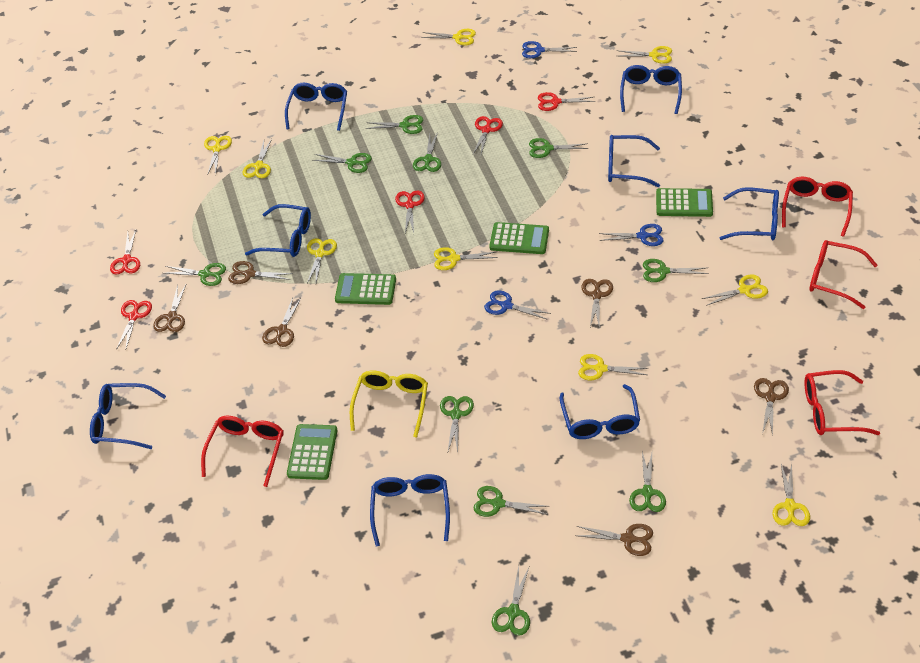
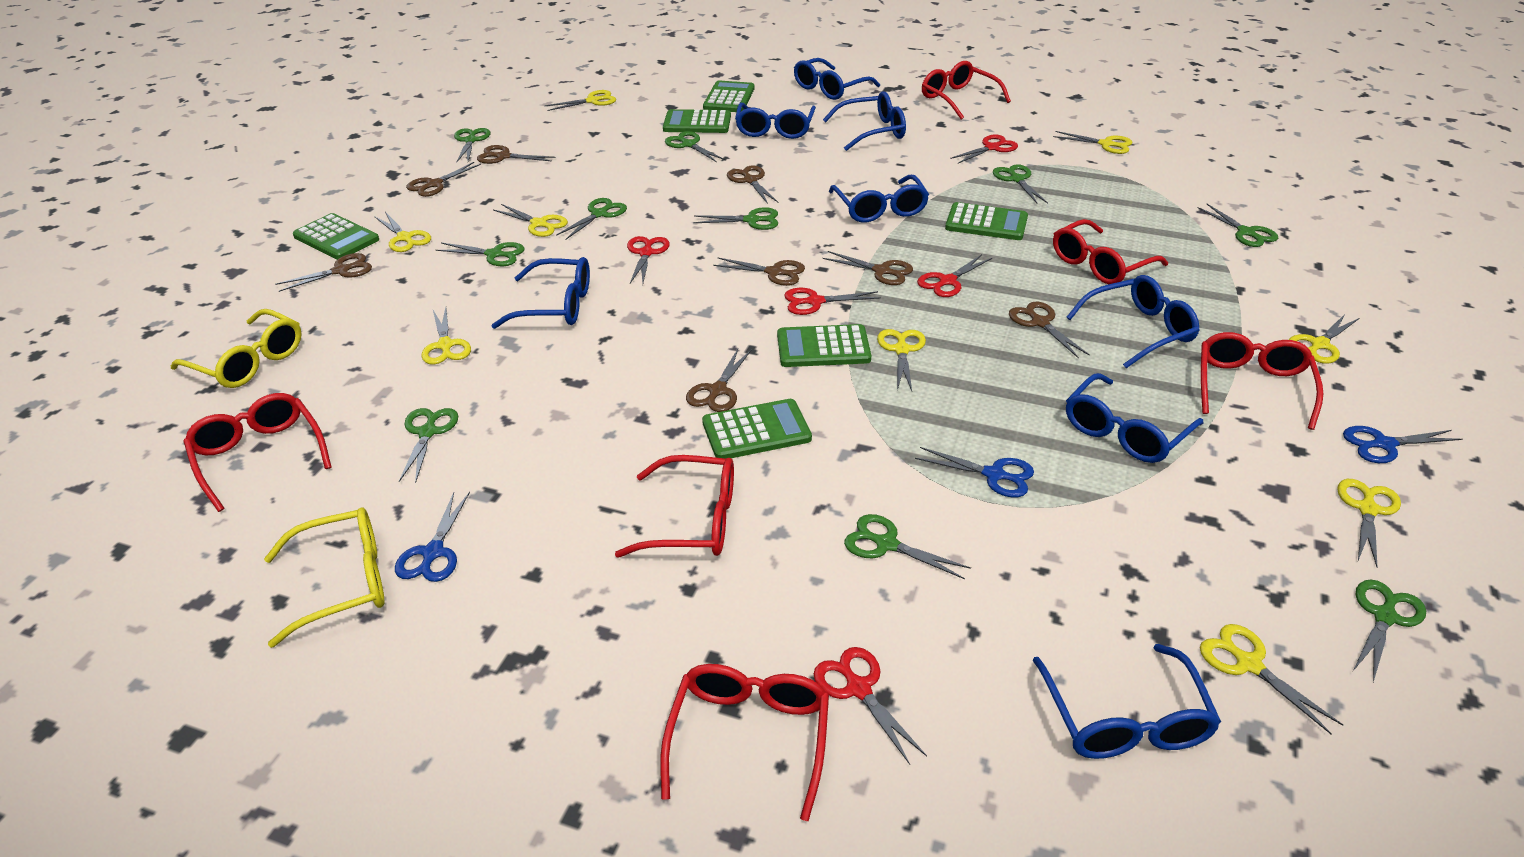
brown scissors: [153,285,186,332] [228,261,293,284] [262,298,301,347] [576,524,653,556] [581,279,613,327] [754,378,789,437] = 6 -> [275,253,372,292] [406,162,481,197] [477,145,555,164] [686,349,751,412] [713,257,805,286] [727,165,778,204] [822,251,913,285] [1009,302,1090,359] = 8
green calculator: [287,424,337,480] [335,273,396,305] [489,222,549,254] [656,188,713,217] = 4 -> [293,213,379,260] [663,109,731,133] [702,399,812,458] [703,81,755,112] [777,324,871,367] [945,202,1028,240] = 6
red glasses: [201,416,284,487] [782,177,853,237] [805,370,880,435] [809,240,878,309] = 4 -> [183,393,332,512] [615,455,734,558] [660,664,829,821] [922,61,1011,119] [1053,219,1168,284] [1201,332,1324,430] = 6
yellow glasses: [350,370,428,438] = 1 -> [171,309,302,388] [264,508,384,648] = 2

